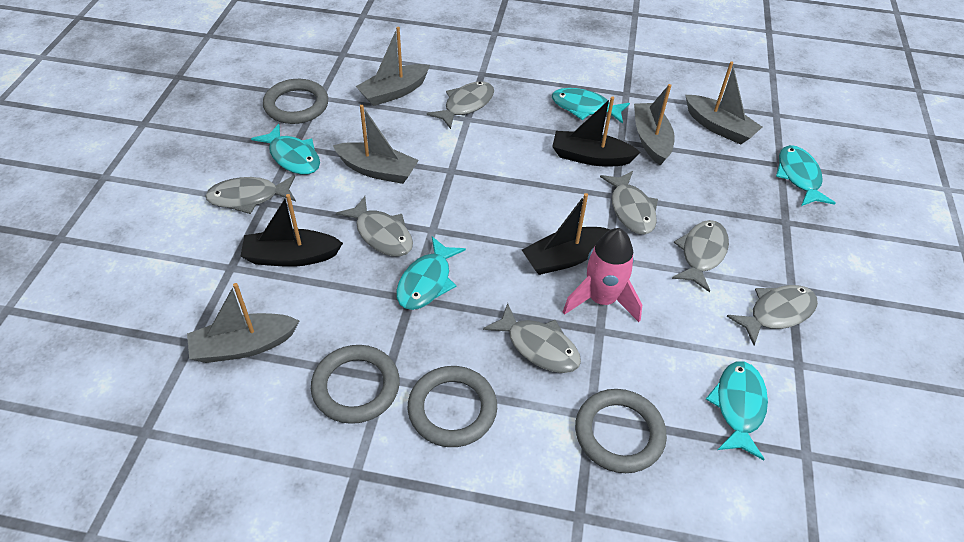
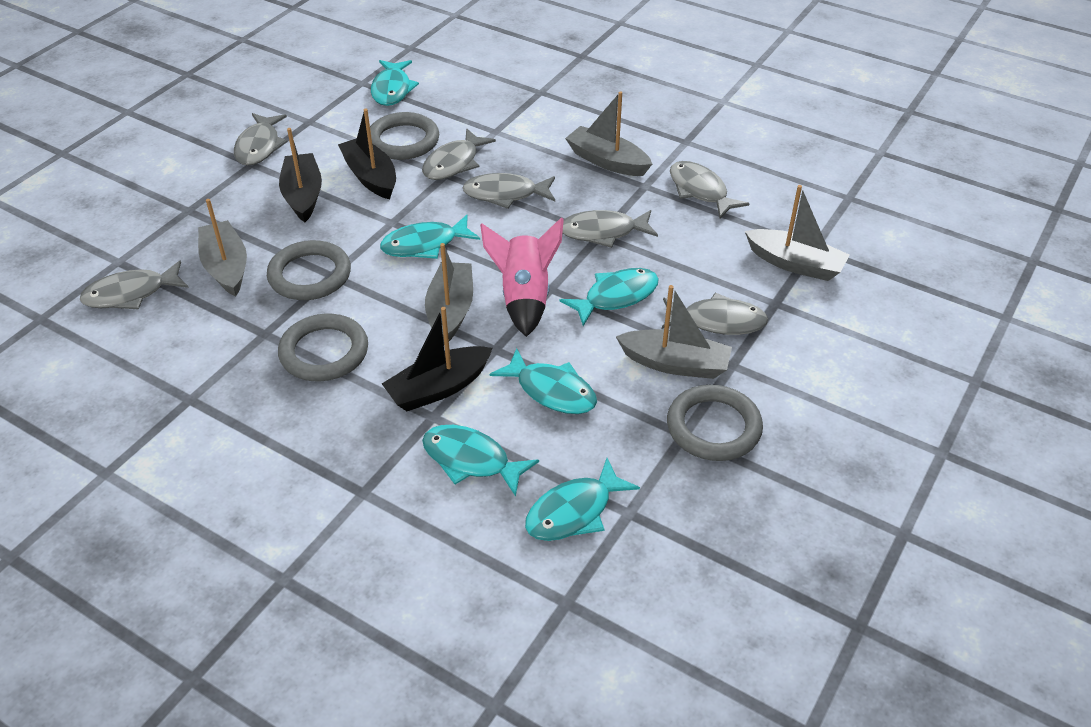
turquoise fish: [251,124,320,175] [396,237,466,310] [552,88,630,124] [706,361,768,460] [776,145,836,206] = 5 -> [371,60,419,106] [380,215,480,259] [422,425,539,497] [490,348,597,414] [525,458,640,541] [560,268,659,326] = 6

